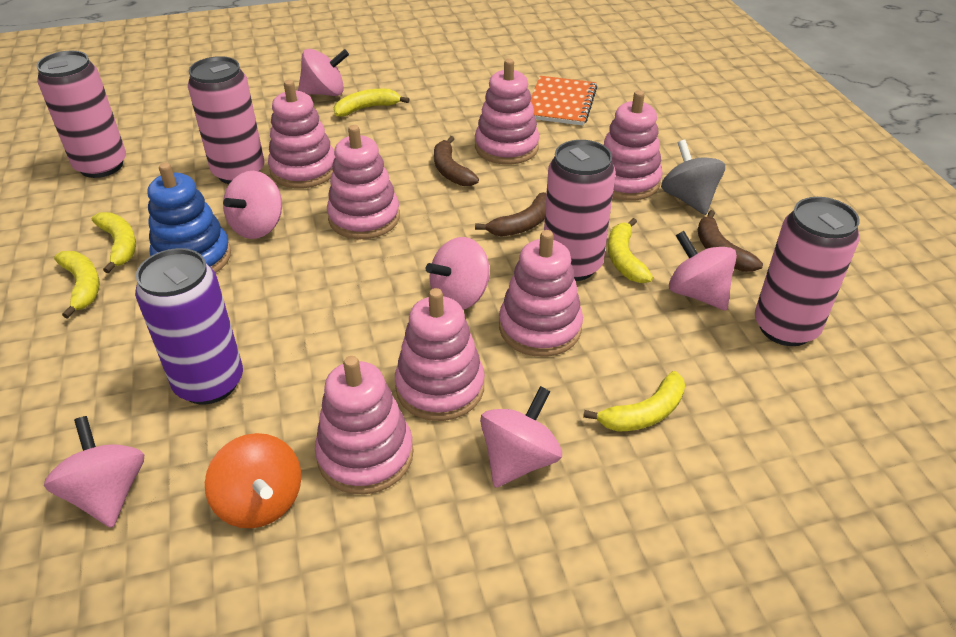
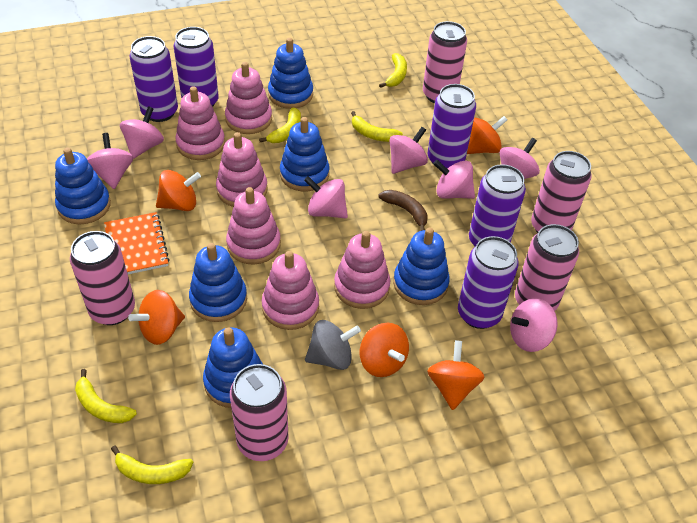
blue stacking toy: [148,163,231,273] = 1 -> [55,148,111,224] [189,243,247,322] [203,327,263,408] [268,38,313,109] [280,117,329,191] [393,228,450,305] = 6
brown banana: [434,136,479,186] [475,192,546,237] [698,210,763,272] = 3 -> [378,190,428,231] = 1
orange spinning top: [205,433,301,528] = 1 -> [128,290,185,345] [156,170,201,211] [360,323,409,377] [427,340,484,410] [467,116,507,154] = 5
pink can: [36,51,126,178] [188,56,264,184] [544,140,616,281] [755,197,860,346] = 4 -> [70,231,135,325] [230,364,289,461] [423,21,467,103] [515,224,579,311] [531,151,592,233] = 5
pink spinning top: [44,416,144,528] [223,171,282,239] [298,49,349,96] [426,237,489,310] [480,386,562,488] [669,231,737,311] = 6 -> [87,133,133,189] [120,106,164,159] [304,176,348,219] [390,127,428,174] [433,160,475,199] [500,138,540,179] [510,298,557,352] = 7
pink stacking toy: [268,80,335,189] [315,356,414,495] [327,125,400,239] [395,288,485,421] [475,59,540,165] [499,230,583,357] [604,90,662,201] = 7 -> [175,86,225,160] [216,132,268,207] [225,62,272,134] [226,187,281,265] [262,251,319,330] [334,231,390,309] = 6
purple can: [135,248,243,404] = 1 -> [129,36,178,122] [174,27,219,107] [428,84,476,169] [458,236,519,329] [469,164,526,247] = 5

